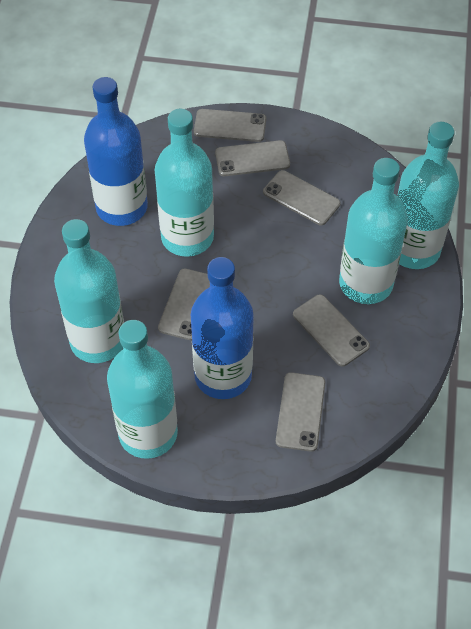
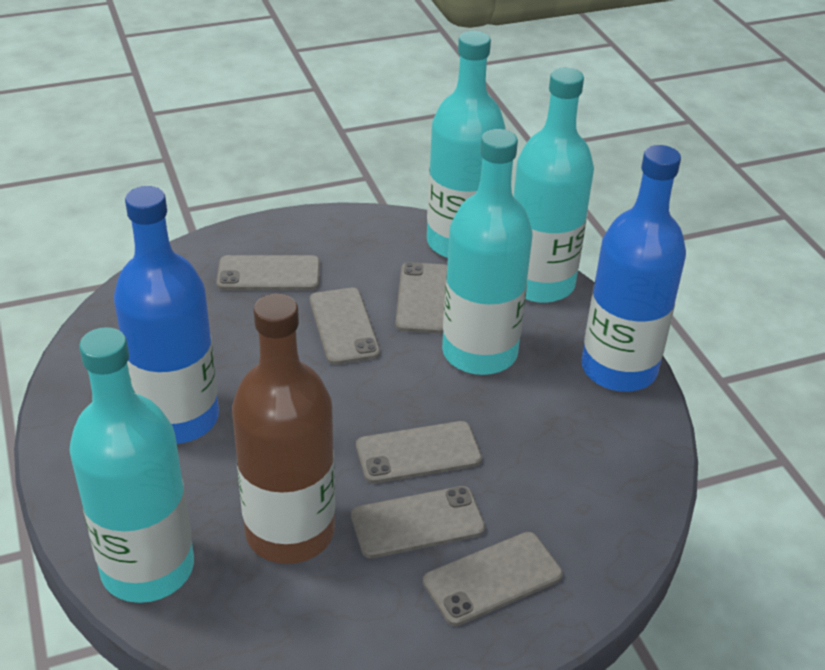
brown bottle: none = 0 -> [232,294,335,564] = 1
turquoise bottle: [54,219,124,363] [107,320,178,459] [155,109,214,257] [339,158,408,304] [397,122,459,269] = 5 -> [69,327,194,603] [427,31,505,258] [442,129,533,375] [513,68,594,303] = 4

